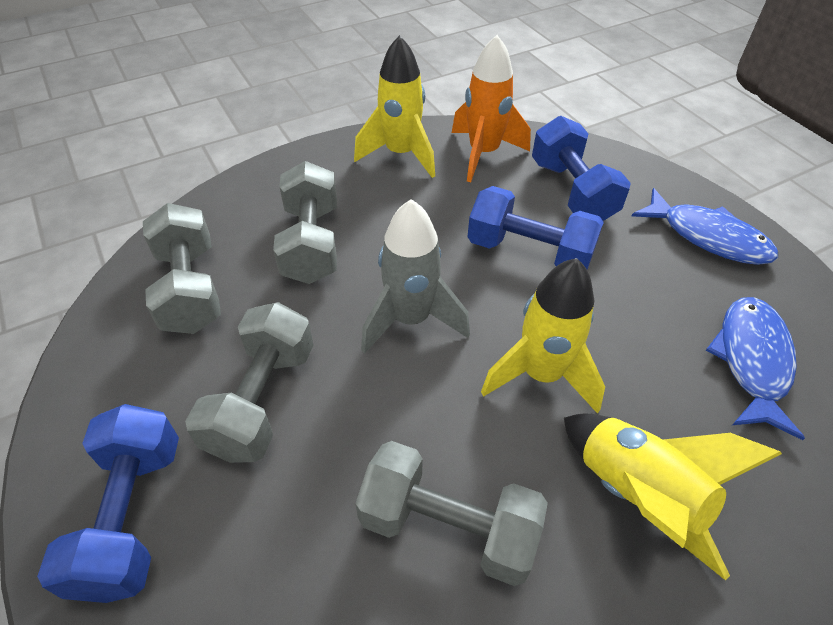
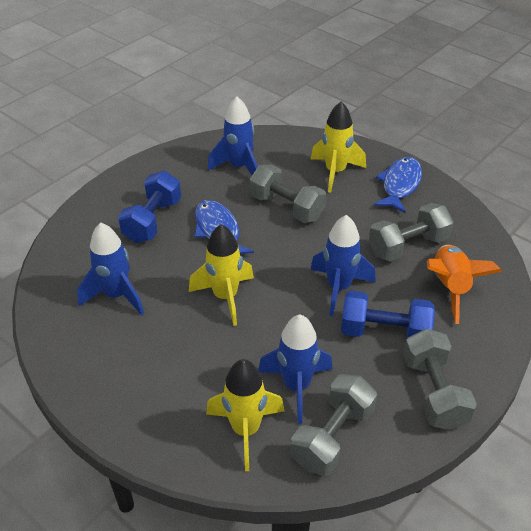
blue dumbbell: [37,404,179,603] [467,186,604,269] [532,116,631,221] = 3 -> [118,171,181,243] [341,290,435,338] = 2
blue rocket: none = 0 -> [77,223,144,315] [208,97,258,175] [258,314,333,424] [310,215,376,316] = 4
grey rocket: [361,199,470,354] = 1 -> none = 0

